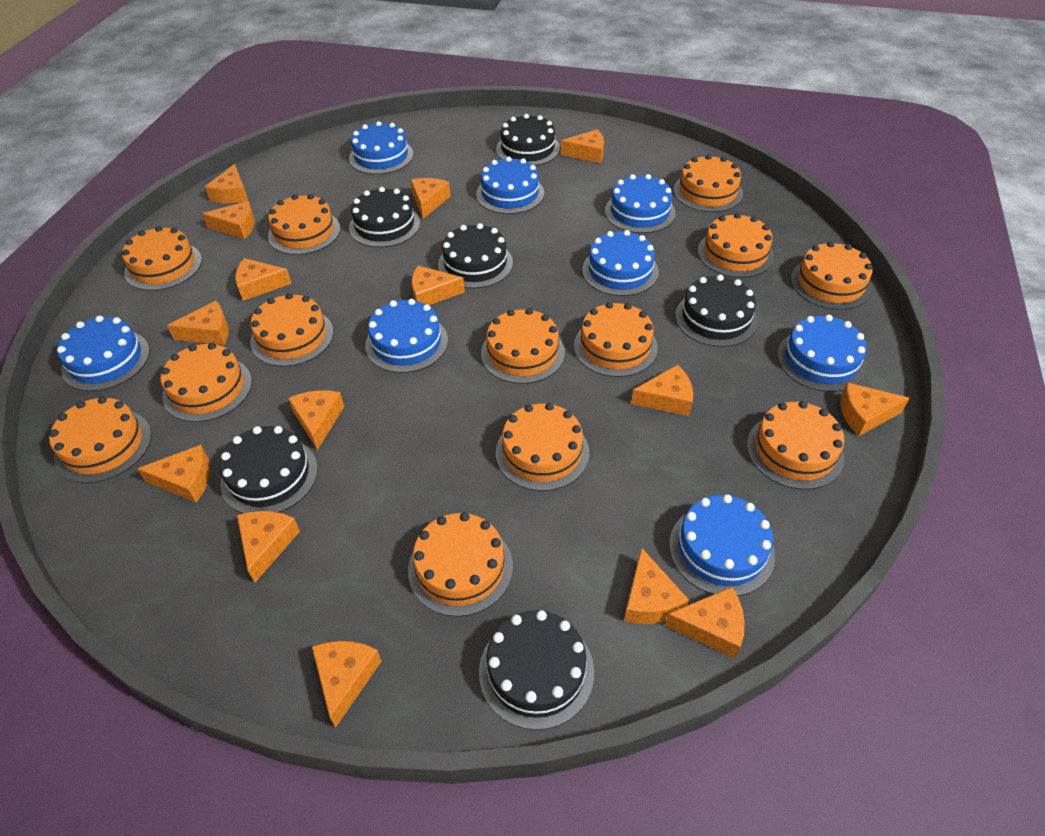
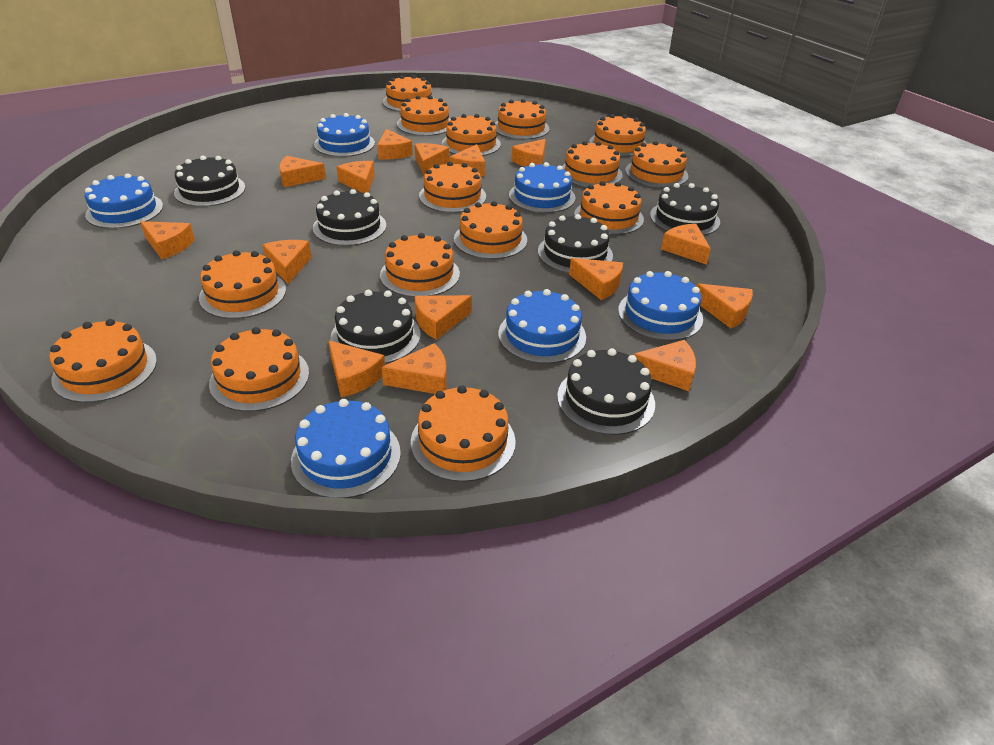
blue cake: [57,316,150,391] [349,121,414,174] [365,299,448,373] [476,157,544,214] [582,230,659,296] [605,174,675,233] [669,494,775,596] [777,315,867,392] = 8 -> [85,173,163,229] [291,399,401,498] [314,113,375,157] [498,289,586,364] [509,162,576,213] [618,271,703,341] = 6
orange cake: [49,396,151,483] [122,226,202,291] [160,343,252,422] [250,293,333,366] [268,194,340,255] [408,512,513,617] [481,308,565,384] [496,403,589,491] [574,302,658,377] [674,154,743,212] [698,213,774,278] [747,401,844,490] [791,241,873,310] = 13 -> [50,319,157,403] [199,250,286,319] [209,327,309,412] [380,233,460,297] [383,75,432,112] [397,96,451,136] [411,385,516,482] [419,161,486,213] [442,114,501,156] [454,201,527,259] [495,99,549,140] [562,141,623,187] [574,181,644,235] [589,114,647,157] [625,141,688,188] = 15

